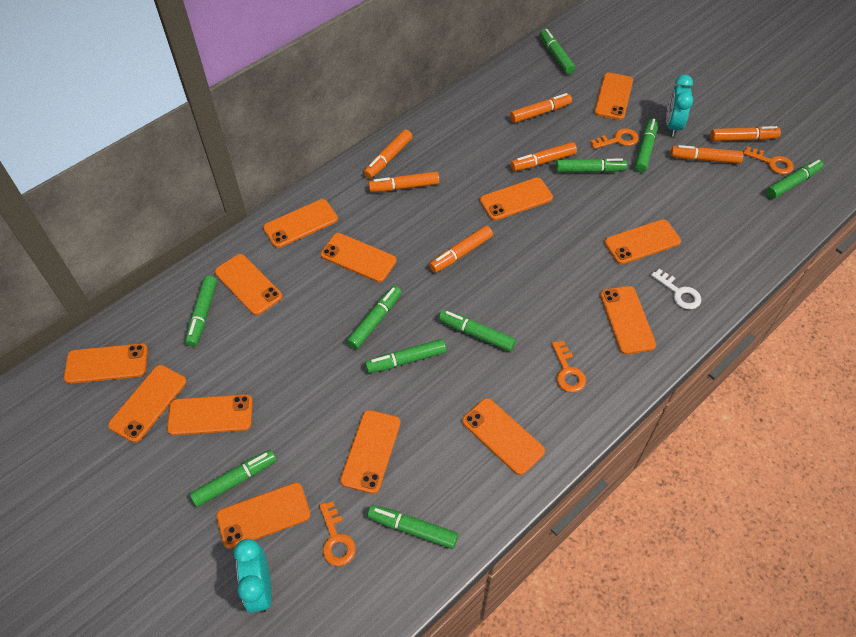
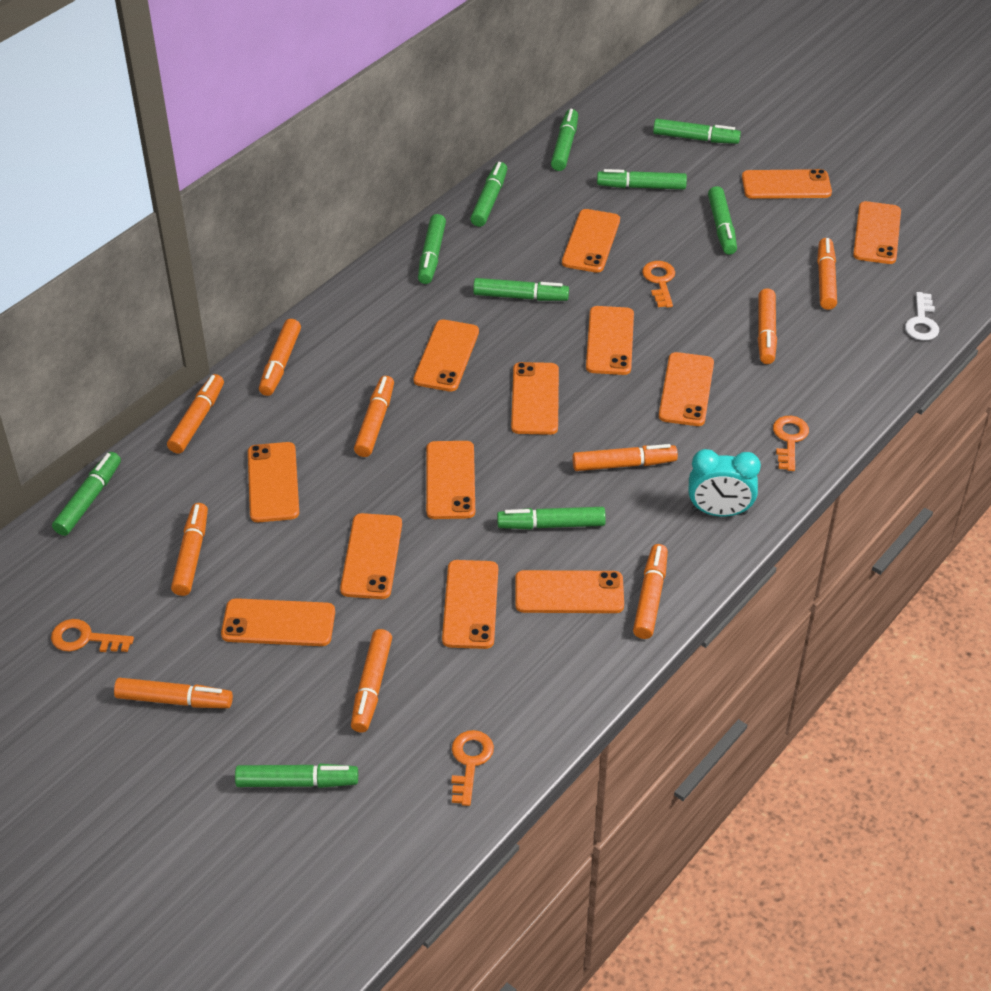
orange marker: [364,129,412,179] [369,171,440,192] [429,226,493,273] [510,93,572,123] [511,142,577,171] [671,145,743,164] [710,126,781,141] = 7 -> [114,678,233,708] [167,374,224,454] [171,503,208,596] [259,319,301,396] [351,629,392,732] [354,376,394,457] [572,444,678,471] [633,544,668,639] [758,288,777,364] [817,238,837,310] = 10
turquoise clock: [234,539,272,613] [666,75,693,137] = 2 -> [689,449,761,517] = 1

